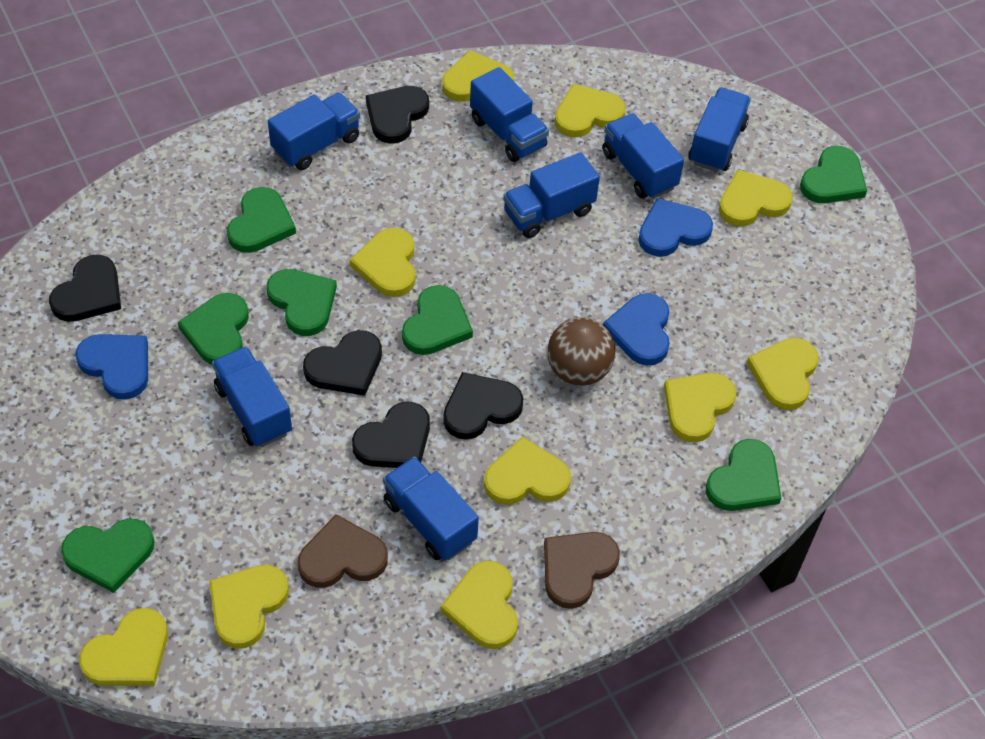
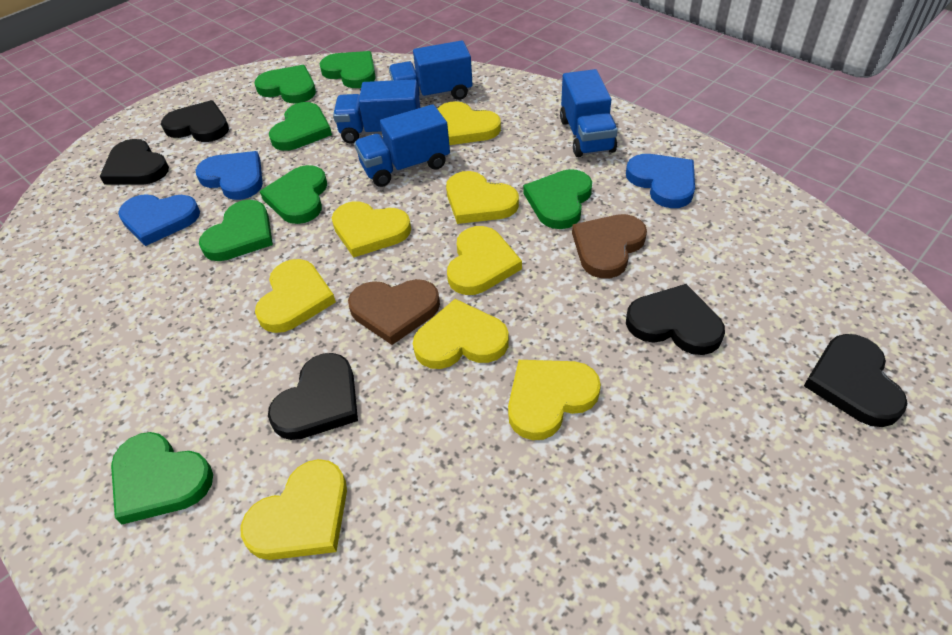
blue truck: [212,346,292,447] [268,92,360,170] [383,457,479,560] [470,67,549,162] [503,152,600,238] [602,113,684,199] [688,87,751,172] = 7 -> [333,79,420,144] [354,104,450,187] [389,40,473,100] [560,69,618,157] = 4
brown ball: [547,317,615,386] = 1 -> none = 0
yellow heart: [79,608,168,686] [209,565,289,649] [350,228,415,297] [441,561,518,649] [442,50,514,102] [484,437,571,505] [555,84,625,138] [664,373,736,442] [719,170,793,227] [747,338,818,410] = 10 -> [241,459,347,560] [255,259,336,333] [332,201,411,258] [413,299,509,369] [438,101,501,145] [446,171,519,224] [447,226,522,295] [508,360,601,440] = 8

